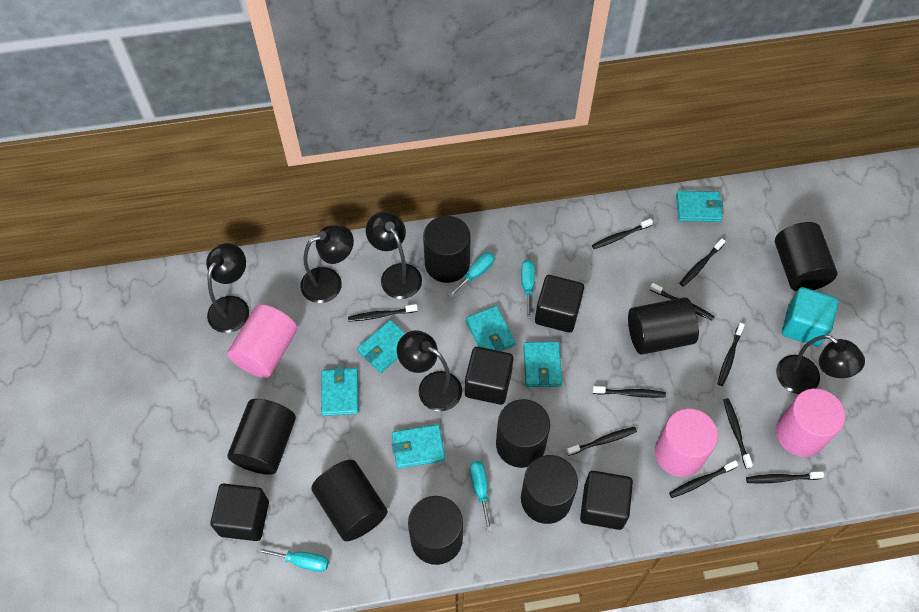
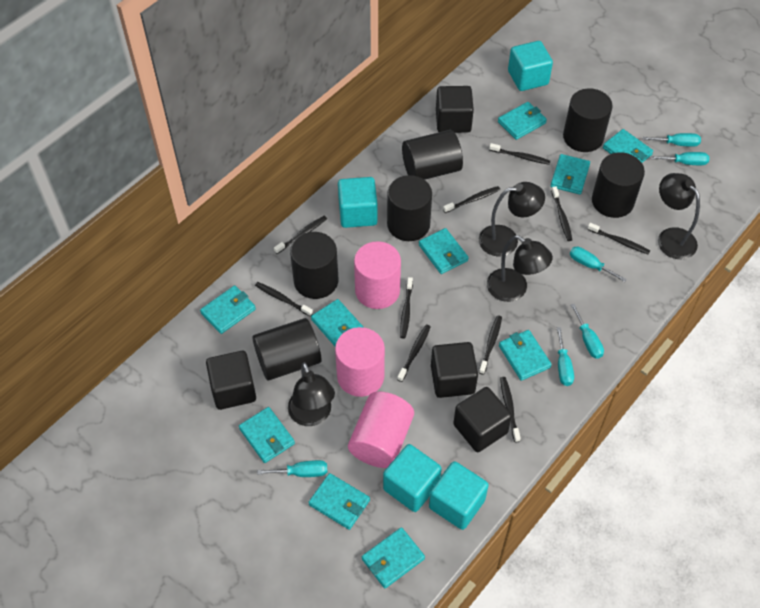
black cylinder: [228,399,296,475] [311,460,388,541] [408,496,463,565] [423,216,471,283] [496,399,550,468] [521,455,578,524] [628,297,699,355] [775,222,837,291] = 8 -> [253,318,321,381] [290,232,338,299] [387,175,432,241] [402,130,463,180] [563,89,613,152] [592,152,645,218] = 6
black lamp: [206,243,249,333] [300,225,354,303] [366,211,422,299] [397,330,462,411] [776,335,865,394] = 5 -> [288,362,335,426] [479,182,545,256] [487,235,553,302] [658,173,700,259] = 4
turquoise cube: [782,287,839,347] = 1 -> [338,177,378,228] [383,444,442,512] [429,461,489,530] [508,41,553,91] = 4
turquoise screwdriver: [256,547,329,572] [448,252,494,298] [470,461,492,531] [521,260,535,318] = 4 -> [257,460,327,477] [557,327,574,386] [570,247,627,282] [570,304,604,359] [643,133,701,147] [650,152,709,165] = 6
turquoise wallet: [321,367,359,416] [357,320,406,373] [392,424,445,469] [466,306,516,351] [524,342,562,387] [676,191,723,222] = 6 -> [200,285,256,334] [239,407,295,463] [309,473,370,530] [311,299,364,346] [362,527,425,588] [419,228,469,274] [498,102,547,140] [499,330,552,381] [550,154,590,195] [603,129,653,163] = 10

